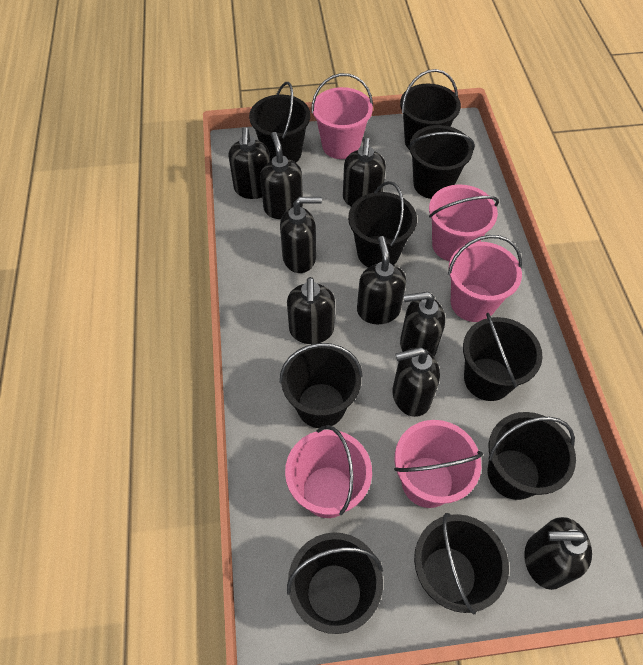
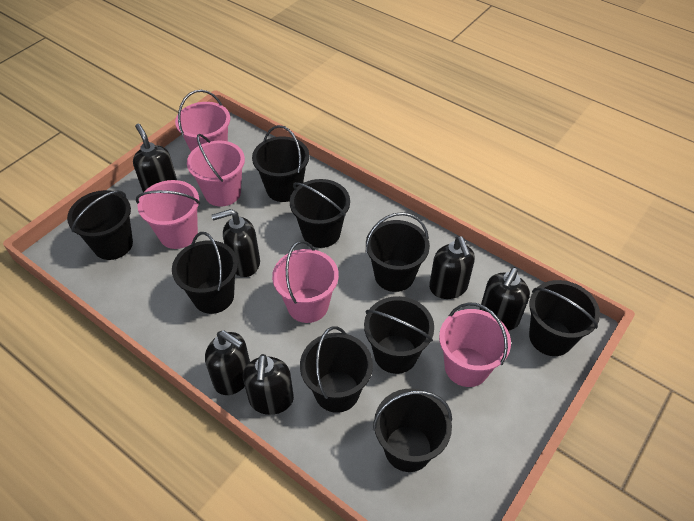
black soap dispenser: [228,127,270,199] [260,132,303,219] [280,197,322,273] [287,277,335,344] [343,138,386,206] [357,236,406,324] [393,347,440,417] [400,292,445,357] [524,517,592,590] = 9 -> [133,124,177,192] [205,330,250,395] [211,209,260,277] [243,354,294,415] [429,236,475,299] [480,268,530,331] = 6

